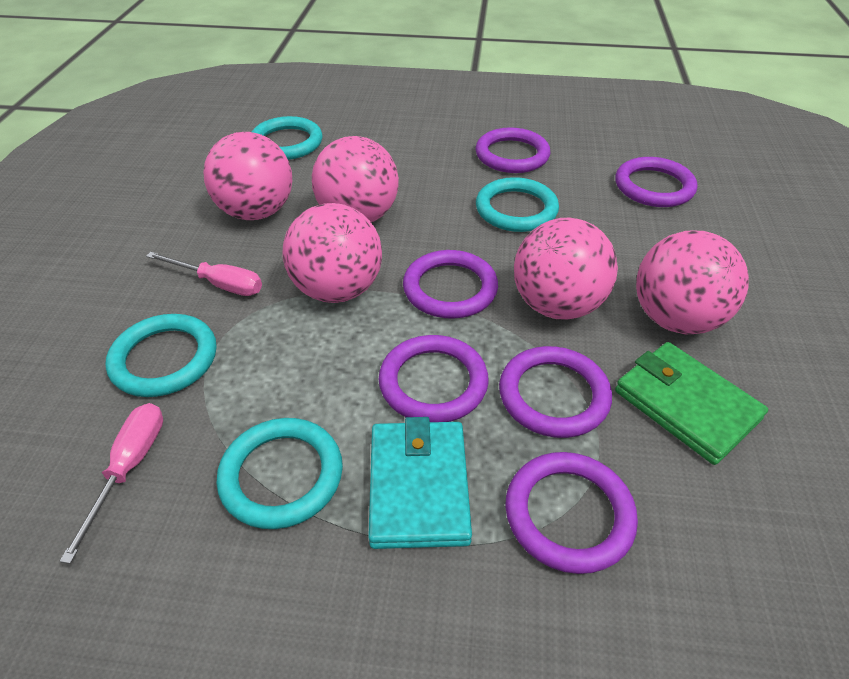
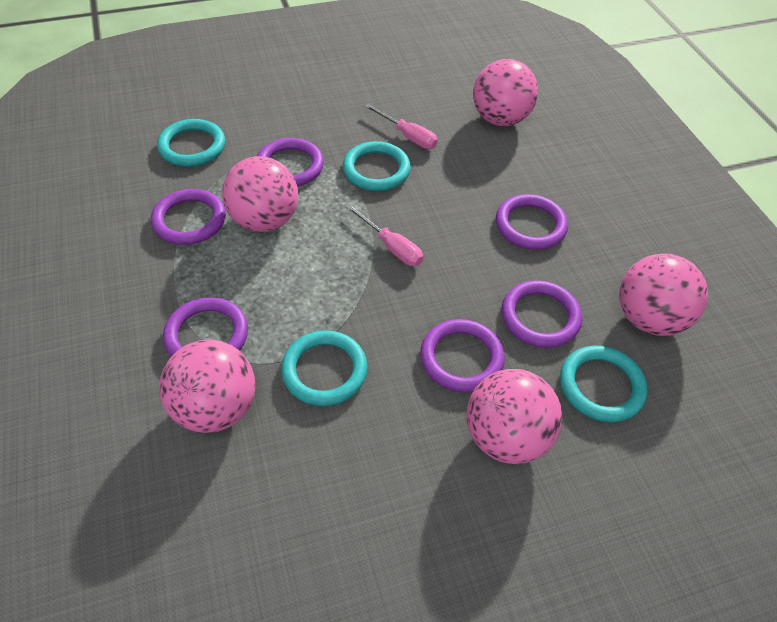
green wallet: [615,342,768,465] = 1 -> none = 0
turquoise wallet: [368,417,472,549] = 1 -> none = 0

